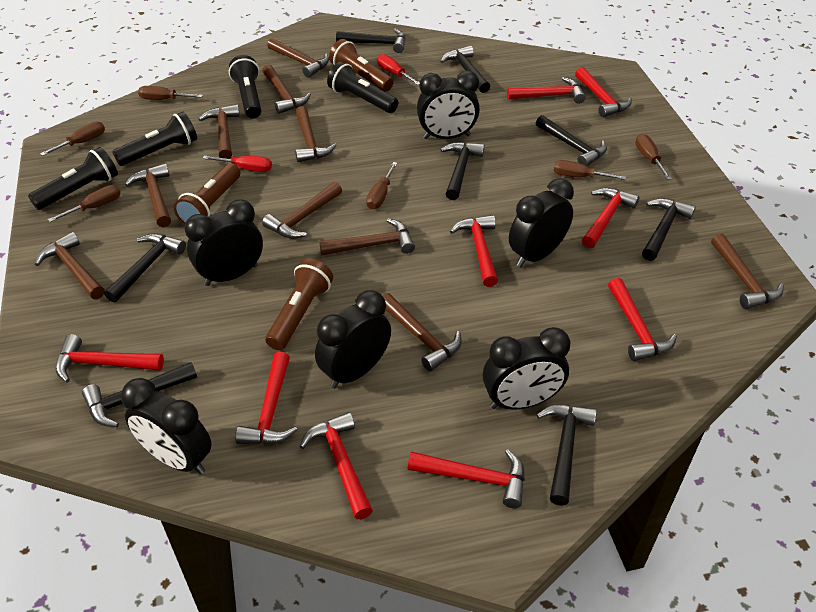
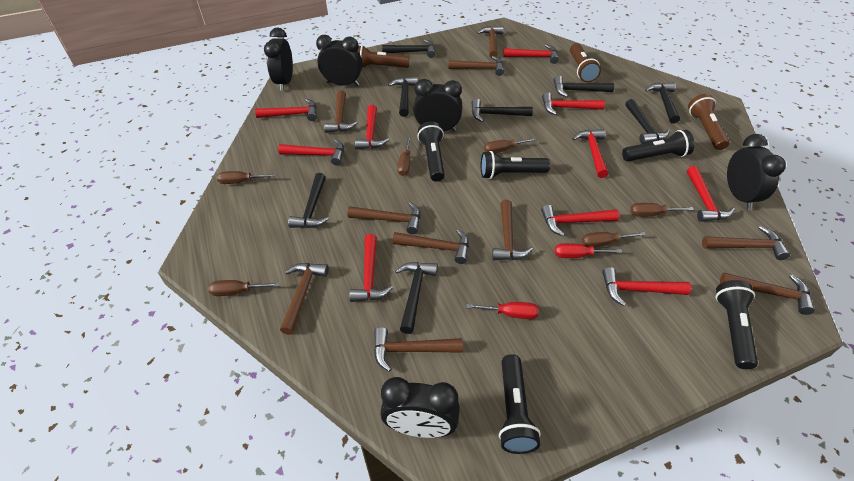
black clock: [121,378,212,474] [184,200,263,286] [315,290,391,389] [417,71,480,139] [483,327,570,409] [509,178,574,267] = 6 -> [264,28,293,91] [316,35,363,86] [381,377,460,438] [413,79,462,131] [727,134,786,210] = 5
black flashlight: [28,147,118,210] [112,112,197,166] [229,55,261,119] [327,62,398,113] = 4 -> [417,121,445,182] [481,151,550,179] [499,354,541,454] [622,130,694,162] [716,280,758,369] = 5
red hammer: [55,334,164,383] [235,351,297,445] [300,412,373,519] [408,449,525,508] [450,215,498,287] [507,77,586,104] [575,67,632,117] [582,188,639,248] [608,278,677,361] = 9 -> [255,99,317,121] [278,139,344,165] [349,234,393,302] [355,105,389,150] [503,45,559,64] [541,205,619,236] [542,92,605,115] [572,129,608,178] [602,267,691,306] [687,166,735,222] = 10

